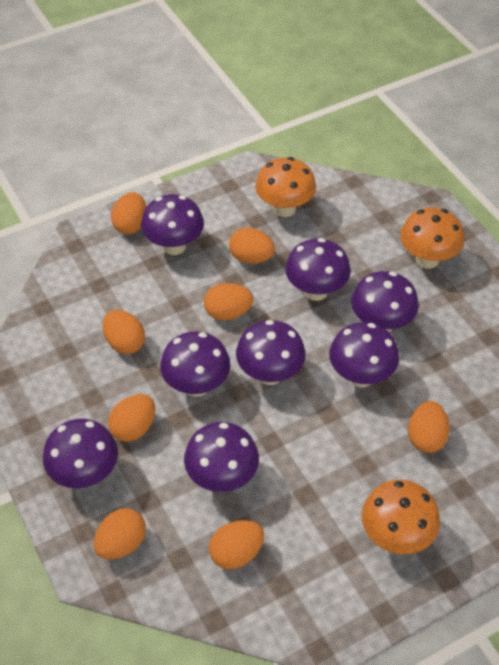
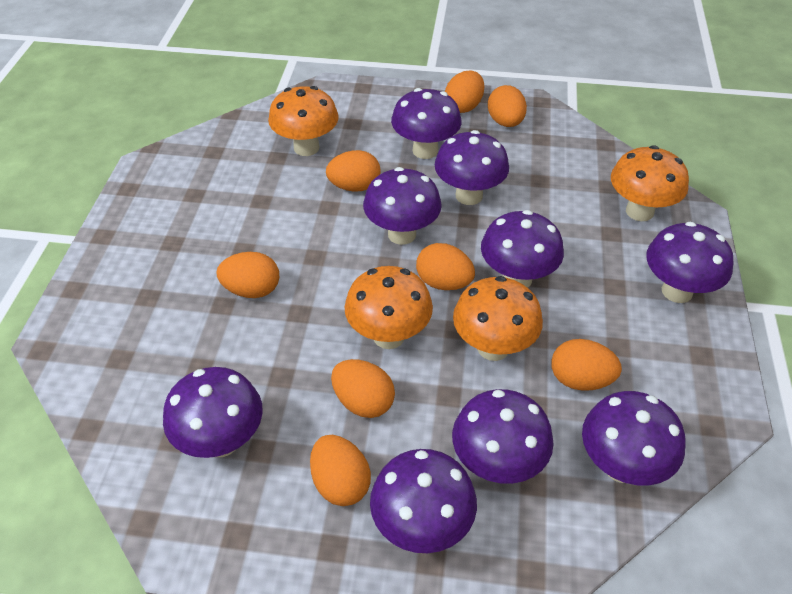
orange mushroom: [255,157,316,217] [362,480,440,554] [400,207,464,269] = 3 -> [268,86,339,156] [345,266,433,349] [453,276,543,361] [611,145,689,221] = 4
purple mushroom: [43,419,118,488] [141,194,204,255] [160,331,230,397] [184,422,259,492] [236,320,306,385] [285,238,351,301] [329,322,399,387] [351,271,419,332] = 8 -> [163,367,263,458] [363,167,442,245] [370,449,477,553] [391,88,461,159] [435,130,509,205] [452,389,554,484] [481,210,564,288] [582,391,685,485] [646,222,734,303] = 9

